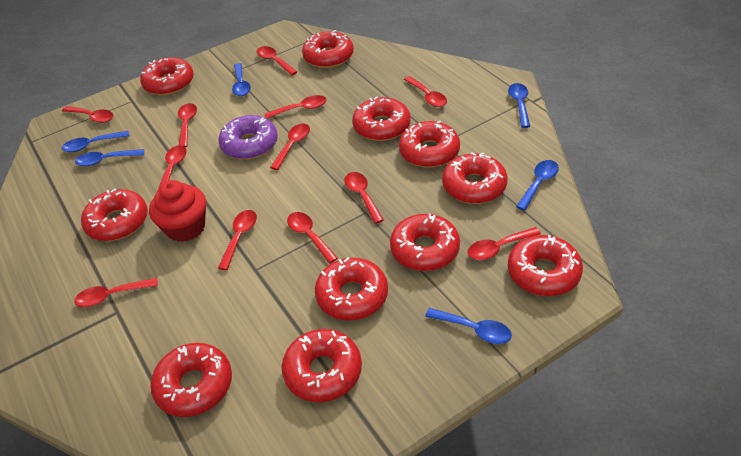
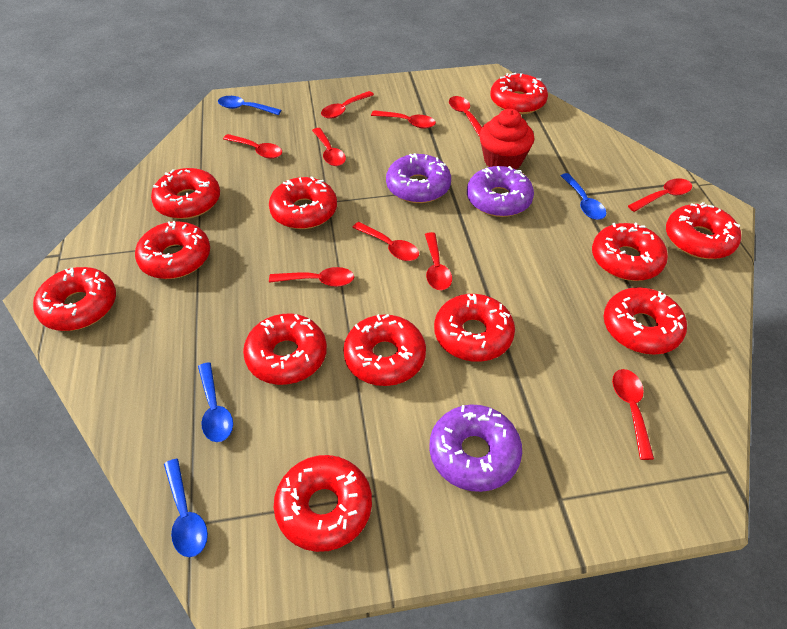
blue spoon: [62,131,129,152] [75,149,144,166] [232,63,251,96] [425,308,512,344] [508,83,530,128] [516,160,559,211] = 6 -> [164,459,208,557] [198,362,233,442] [218,96,281,115] [561,173,606,220] = 4
purple donut: [219,115,278,160] = 1 -> [386,153,451,203] [429,404,522,492] [467,166,534,217] = 3
red donut: [81,188,148,241] [140,57,194,95] [150,343,232,417] [281,329,362,402] [302,30,354,68] [315,257,388,320] [352,97,411,141] [390,214,460,271] [399,121,460,168] [442,152,508,204] [508,235,583,296] = 11 -> [33,267,116,331] [135,221,210,279] [151,168,220,219] [243,314,327,385] [269,177,337,229] [274,455,372,552] [343,314,426,386] [434,294,515,362] [490,73,548,114] [592,223,668,281] [604,287,687,355] [666,202,741,259] = 12
red spoon: [62,106,114,123] [74,278,158,307] [157,145,187,192] [178,103,197,147] [218,210,257,270] [257,46,297,75] [264,95,327,119] [270,123,310,170] [287,212,338,263] [345,172,384,224] [404,76,447,107] [468,227,541,260] = 12 -> [223,134,282,159] [269,267,354,287] [312,128,346,166] [321,91,374,119] [352,222,419,261] [371,110,436,128] [425,232,452,290] [449,96,482,137] [612,369,654,460] [628,178,692,212] = 10

